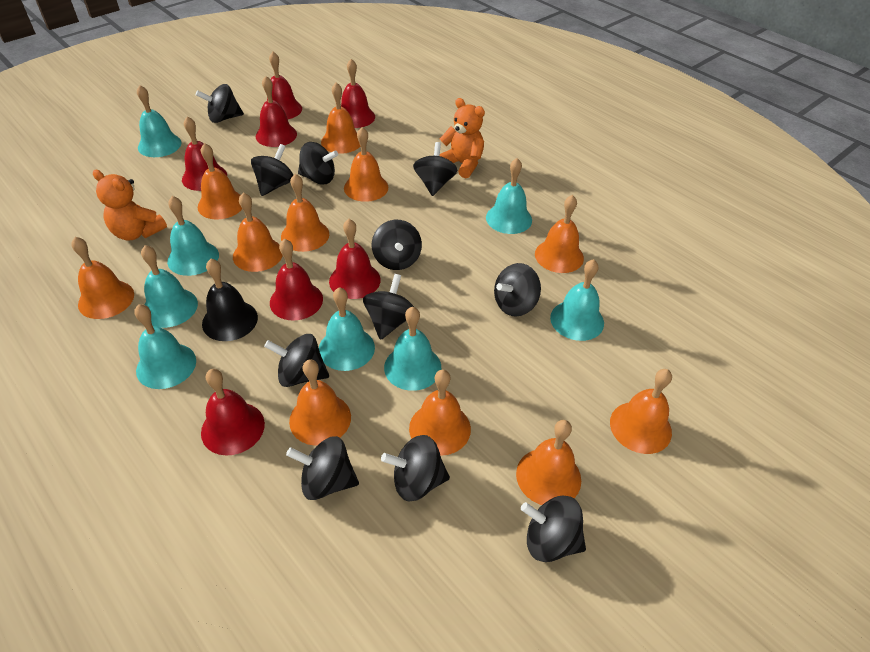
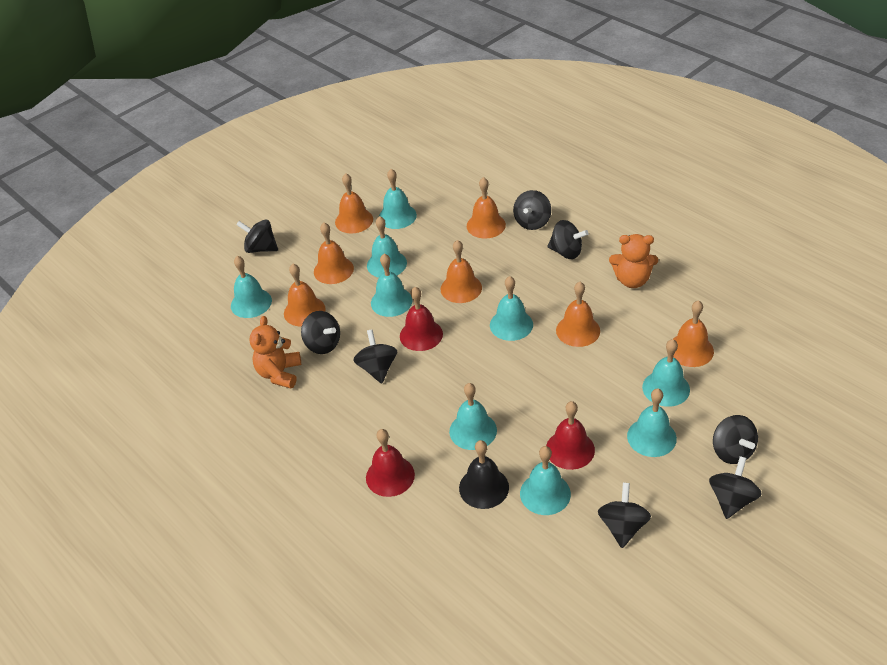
black spinning top: [196,84,244,123] [251,144,293,196] [264,334,329,387] [286,436,359,500] [298,142,338,185] [363,274,414,340] [372,220,422,270] [381,435,450,501] [413,142,457,196] [494,263,541,317] [521,496,586,562] = 11 -> [236,220,278,253] [301,311,340,354] [353,330,397,384] [513,190,551,230] [547,220,589,259] [598,483,651,548] [709,456,762,519] [713,415,758,464] = 8
orange bell: [71,237,134,319] [198,143,242,220] [233,192,283,272] [281,174,329,252] [289,359,351,446] [321,82,360,154] [344,127,388,202] [409,370,471,456] [516,420,581,505] [535,195,584,273] [610,369,672,454] = 11 -> [284,264,325,326] [314,223,354,284] [335,173,373,233] [440,240,482,303] [467,177,506,238] [556,282,600,347] [673,300,714,367] = 7
red bell: [182,116,227,191] [201,369,265,456] [256,76,297,147] [267,52,302,119] [270,239,323,321] [329,219,381,299] [341,59,375,128] = 7 -> [366,429,415,497] [400,287,443,351] [546,401,595,470] = 3
turquoise bell: [134,304,196,389] [137,85,181,157] [141,245,198,328] [167,196,219,276] [319,287,375,371] [384,307,441,391] [486,158,532,234] [550,259,604,341] = 8 -> [231,256,272,318] [367,216,407,278] [371,254,412,317] [379,169,417,229] [449,383,497,450] [490,276,533,341] [520,446,571,515] [627,389,677,457] [642,339,690,407] = 9

